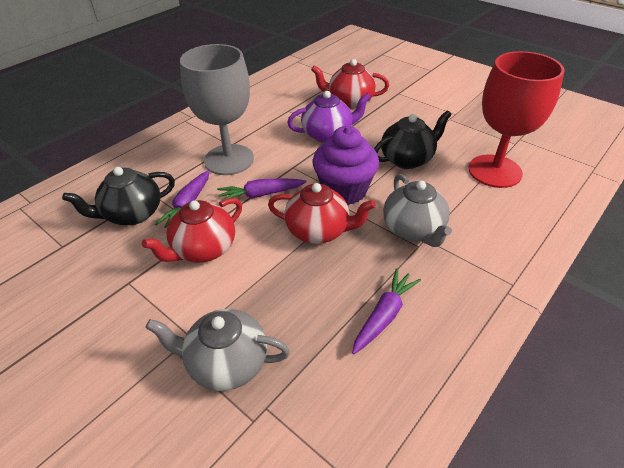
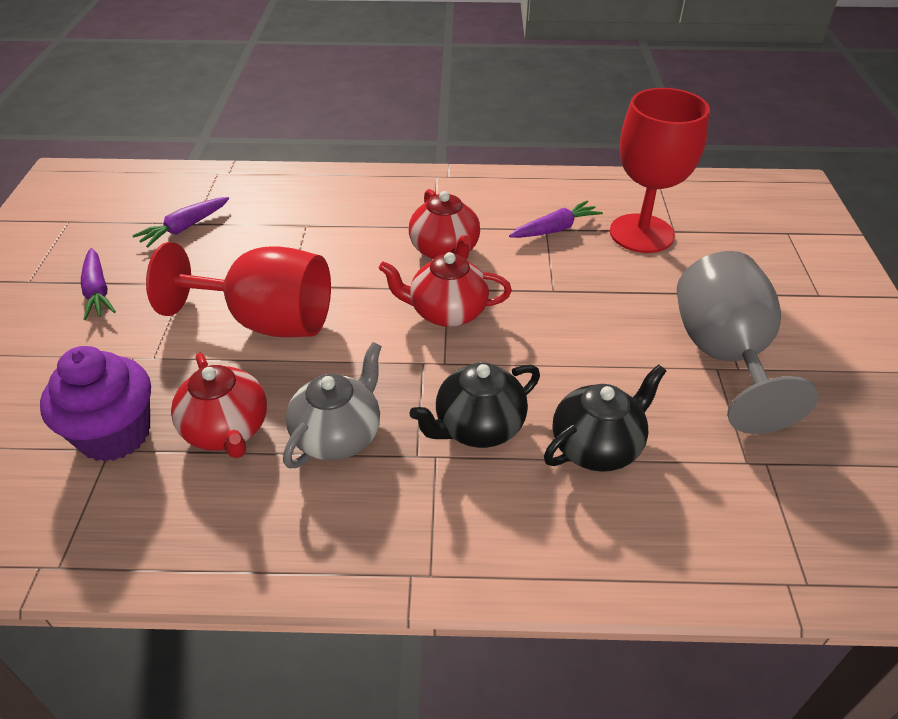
grey teapot: [145,309,290,391] [383,174,452,247] = 2 -> [283,342,382,468] = 1
purple teapot: [287,91,371,143] = 1 -> none = 0
red goblet: [468,51,565,188] = 1 -> [146,242,331,337] [610,88,710,253] = 2

